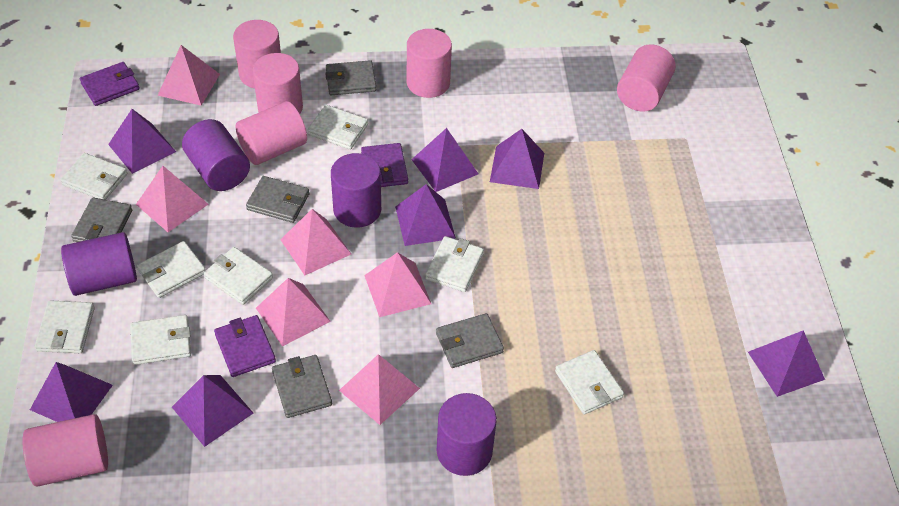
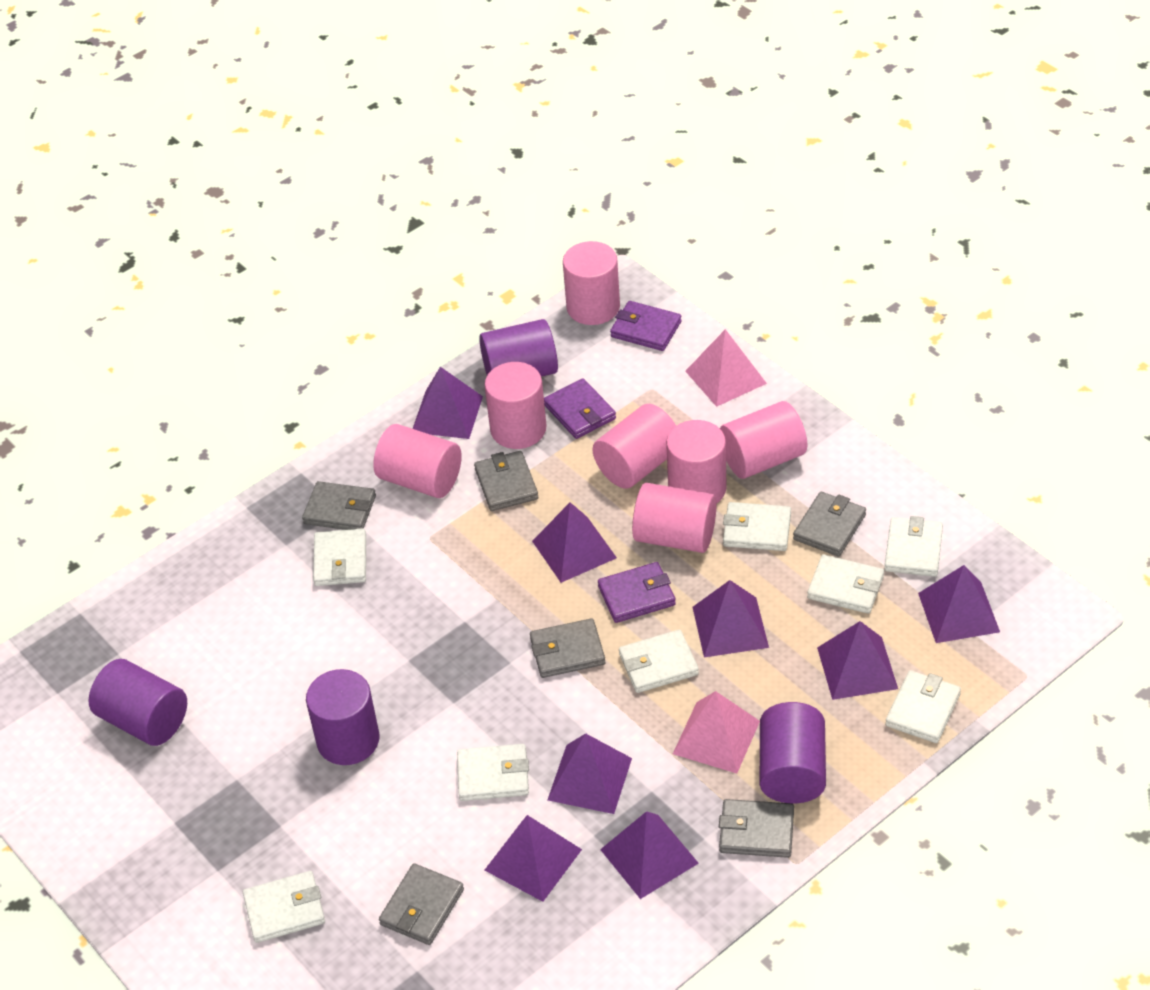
grey wallet: [71,197,132,242] [246,176,310,223] [272,355,332,418] [325,60,376,95] [436,313,504,368] = 5 -> [302,481,376,530] [379,863,464,945] [474,451,538,511] [530,618,605,678] [719,799,794,858] [793,492,866,557] = 6
pink cylinder: [22,414,108,487] [233,20,281,88] [236,101,307,165] [253,53,303,114] [407,29,452,98] [617,44,676,112] = 6 -> [373,424,462,498] [484,362,547,449] [563,241,620,325] [592,404,676,489] [632,483,716,553] [666,420,726,504] [720,401,807,479] = 7
pink pyramid: [136,166,209,232] [157,45,220,106] [256,278,331,347] [280,209,351,276] [339,354,420,425] [364,252,431,317] = 6 -> [673,691,760,774] [685,329,767,407] = 2
purple pyramid: [30,362,113,422] [108,109,176,174] [172,375,253,447] [395,184,456,246] [411,128,478,192] [490,129,544,189] [748,330,825,397] = 7 -> [413,367,483,439] [485,815,582,902] [532,502,617,583] [547,733,632,814] [600,811,699,899] [692,580,769,657] [817,621,898,700] [918,565,1000,643] = 8

